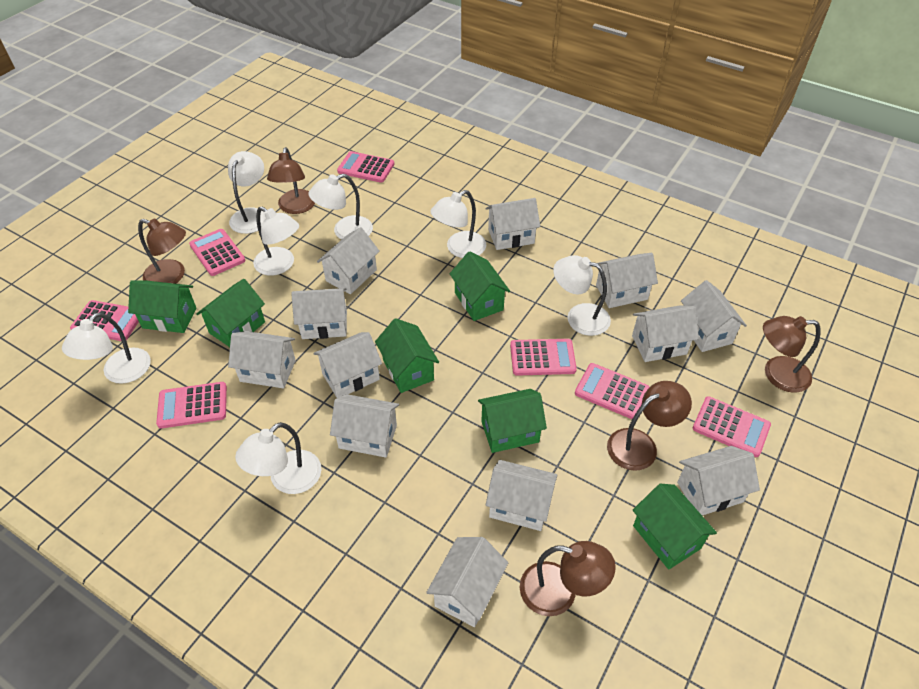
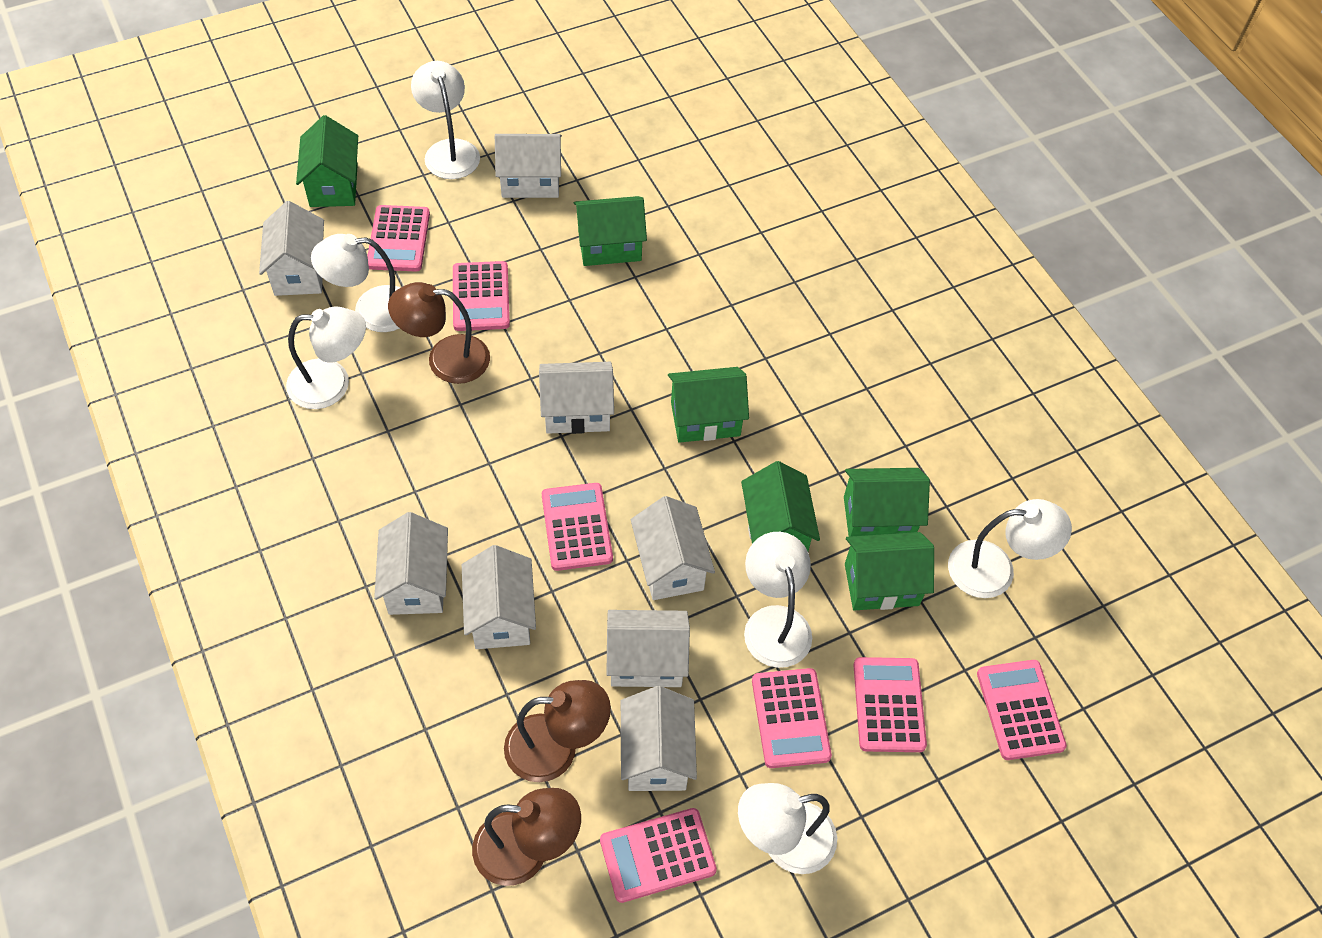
brown lamp: [138,219,186,284] [267,147,315,214] [520,541,616,616] [607,381,692,471] [763,316,821,393] = 5 -> [388,282,490,384] [472,788,581,886] [504,680,611,782] = 3
white house: [228,331,296,388] [291,288,347,339] [314,332,382,398] [317,227,380,294] [330,394,399,458] [426,537,509,627] [486,198,540,250] [486,460,557,531] [596,253,658,308] [632,305,699,362] [677,446,760,515] [681,280,747,352] = 12 -> [259,201,324,296] [374,512,448,615] [462,545,536,649] [495,134,562,198] [539,362,614,434] [606,610,690,687] [621,686,697,791] [631,496,715,600] = 8
white lamp: [62,313,151,384] [228,151,266,234] [235,422,321,494] [253,207,299,276] [308,174,373,240] [430,190,486,258] [553,255,611,336] = 7 -> [286,307,366,409] [311,234,401,332] [411,61,480,179] [738,783,837,874] [744,532,812,668] [948,499,1072,598] = 6

